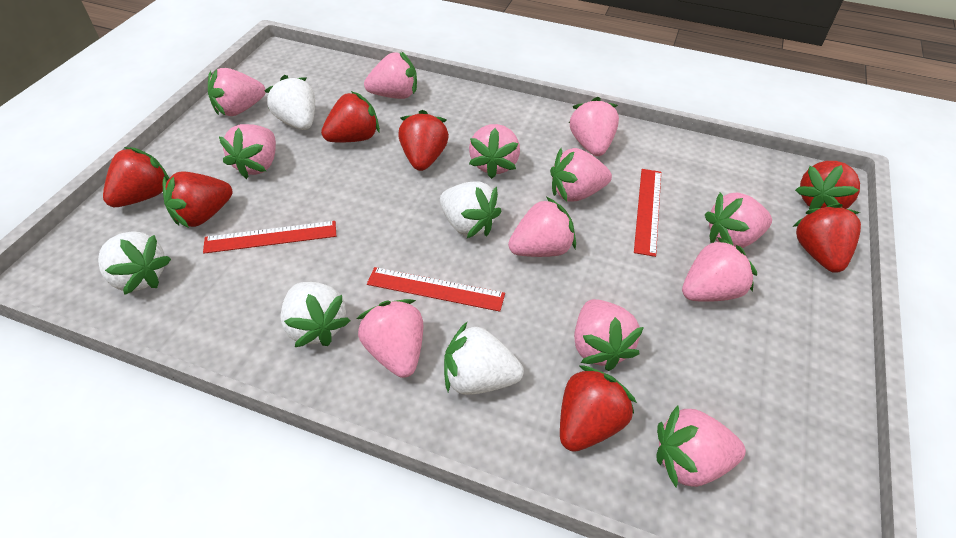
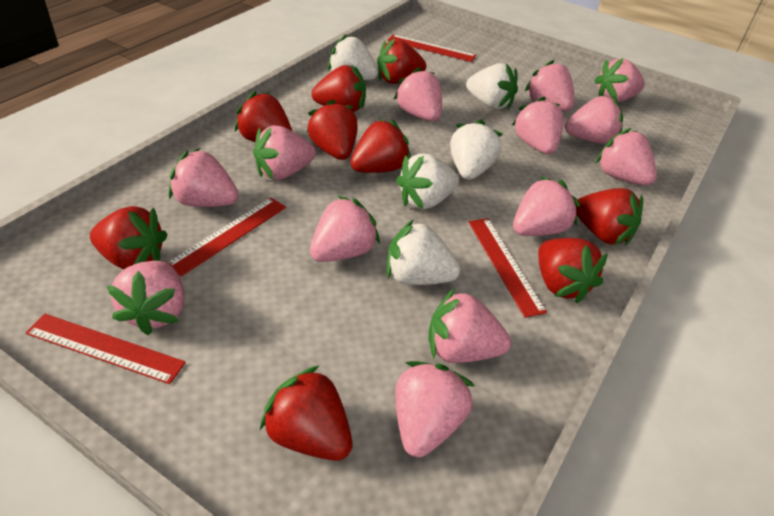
pink strawberry: [208,68,265,116] [219,124,276,179] [357,299,423,378] [364,51,417,99] [469,124,520,179] [508,197,576,257] [550,148,612,202] [569,97,619,156] [574,299,644,371] [657,405,746,488] [682,237,757,302] [705,193,772,248] = 12 -> [107,261,184,335] [169,148,239,207] [253,126,316,180] [310,196,380,262] [393,67,442,121] [395,361,475,457] [429,288,511,363] [512,96,563,154] [513,177,580,236] [525,60,575,111] [565,96,623,144] [594,58,645,102] [596,128,657,185] = 13
red ruler: [203,221,336,254] [367,267,505,312] [634,169,661,257] = 3 -> [26,314,186,384] [167,198,286,276] [387,34,476,62] [468,218,547,318] = 4
red strawberry: [103,147,169,207] [163,171,233,228] [321,91,380,142] [398,110,449,171] [560,365,637,452] [792,203,861,273] [795,161,860,210] = 7 -> [90,206,168,269] [235,91,292,142] [260,365,352,461] [307,100,358,160] [311,65,366,112] [350,119,411,173] [377,38,426,84] [538,238,608,303] [576,188,643,245] = 9

